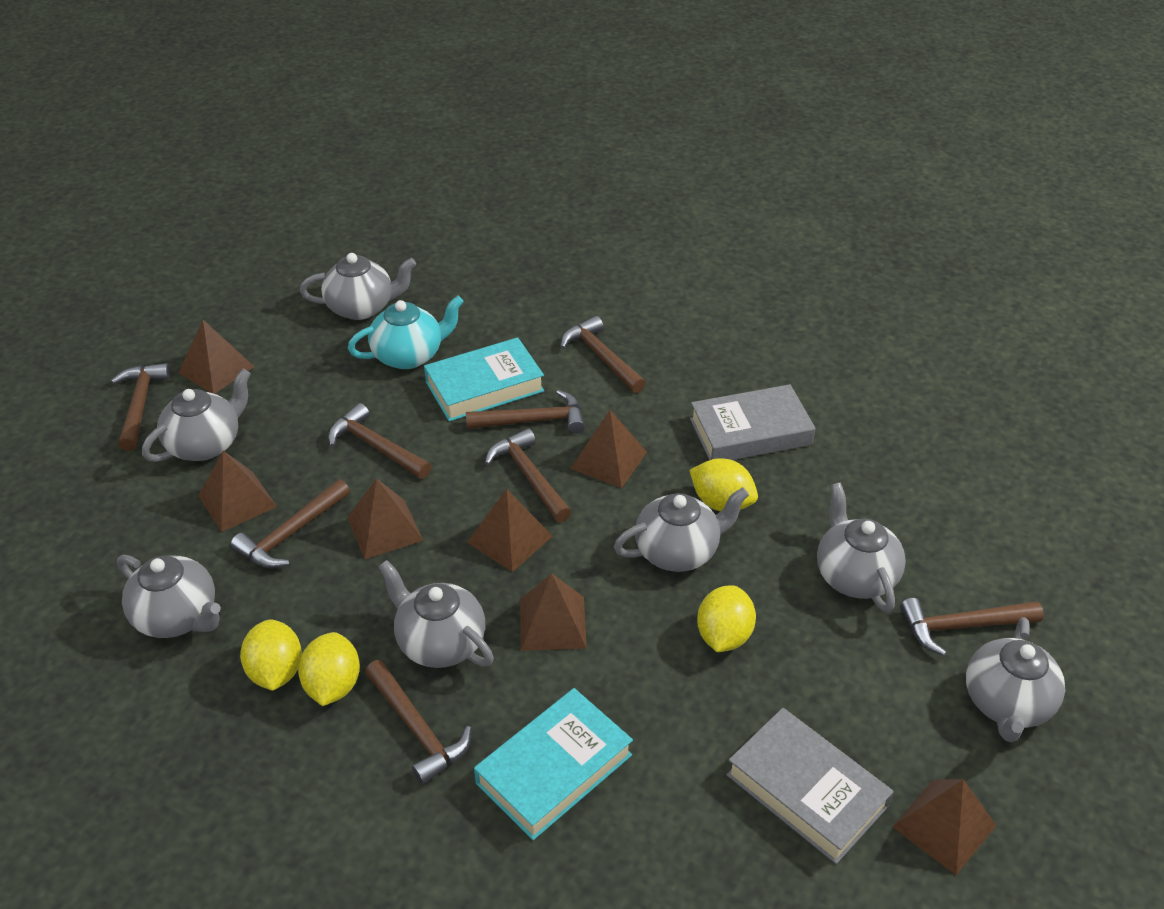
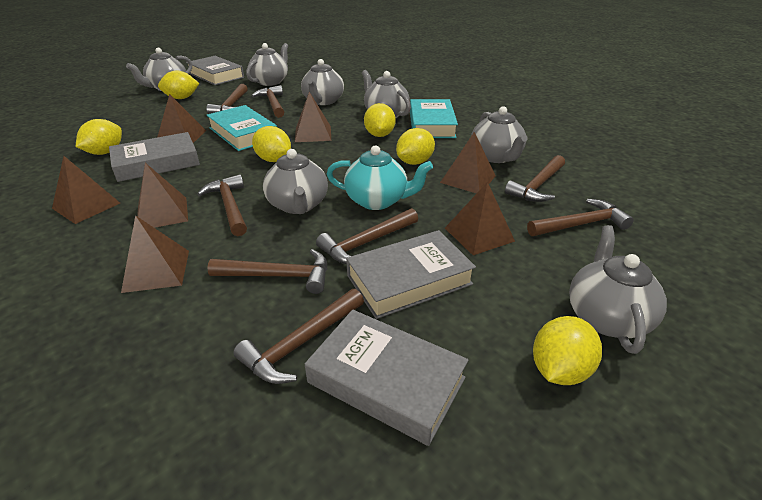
grey book: [690,384,816,460] [726,708,894,864] = 2 -> [109,132,200,182] [186,56,244,85] [305,310,469,446] [346,230,476,319] = 4
yellow lemon: [240,619,302,691] [298,632,360,706] [689,458,758,511] [697,585,756,652] = 4 -> [76,119,122,155] [158,71,200,99] [252,126,291,162] [364,103,396,137] [396,128,435,165] [533,316,602,385] = 6

